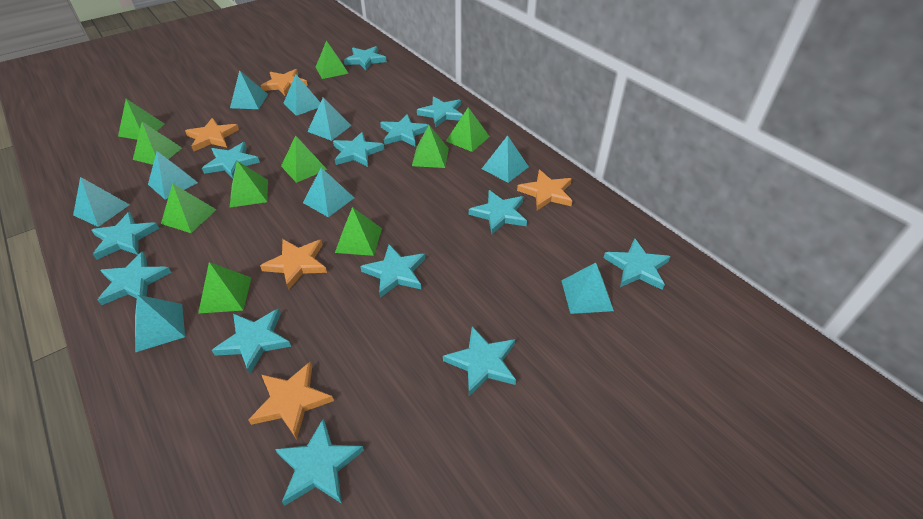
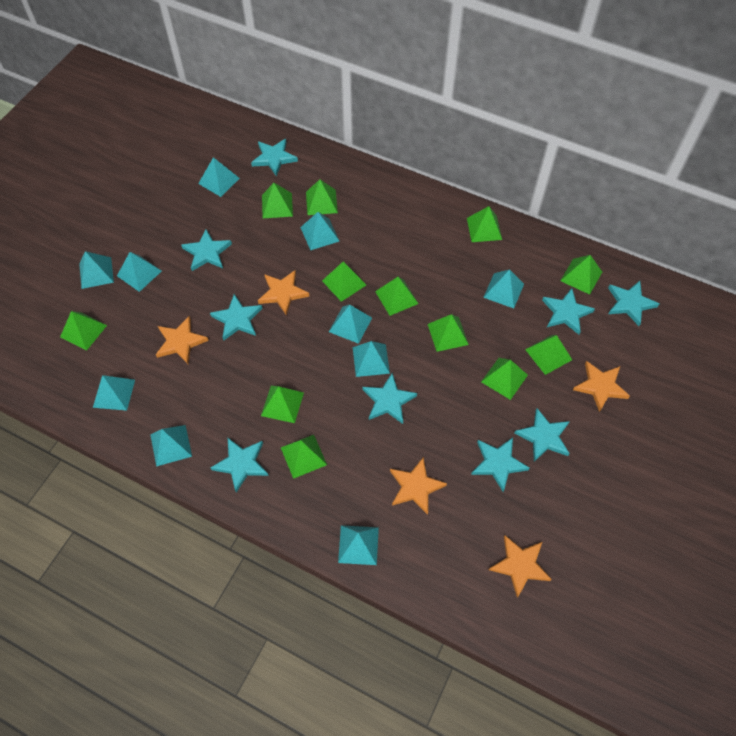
green pyramid: [118,99,165,140] [133,122,182,165] [161,183,216,233] [198,262,251,314] [230,161,268,207] [281,135,327,183] [316,41,349,79] [335,207,382,256] [412,125,449,168] [446,107,490,152] = 10 -> [60,311,107,351] [261,386,304,423] [262,183,293,218] [281,435,327,479] [306,179,338,215] [322,262,366,302] [375,277,418,316] [428,314,469,352] [467,206,502,242] [481,358,528,400] [525,335,572,375] [560,255,602,295] = 12
turquoise pyramid: [73,177,130,227] [135,295,185,352] [148,151,198,200] [230,70,268,109] [283,74,320,116] [303,168,354,217] [307,97,352,141] [482,135,529,183] [561,263,614,314] = 9 -> [79,251,114,289] [93,375,135,411] [117,252,162,292] [150,425,192,467] [198,157,240,197] [300,212,339,250] [329,305,372,344] [338,525,379,565] [353,341,390,377] [483,269,524,308] = 10
turquoise star: [91,212,159,260] [98,251,171,305] [202,142,260,178] [212,308,291,374] [275,419,364,506] [333,132,384,167] [344,46,387,70] [360,244,425,298] [380,114,428,147] [417,96,463,127] [443,327,516,396] [469,190,527,234] [603,238,671,290] = 13 -> [181,229,232,271] [210,294,263,341] [210,438,269,493] [251,139,298,177] [363,373,417,424] [471,438,529,492] [514,408,570,462] [542,288,595,335] [608,281,659,326] = 9

